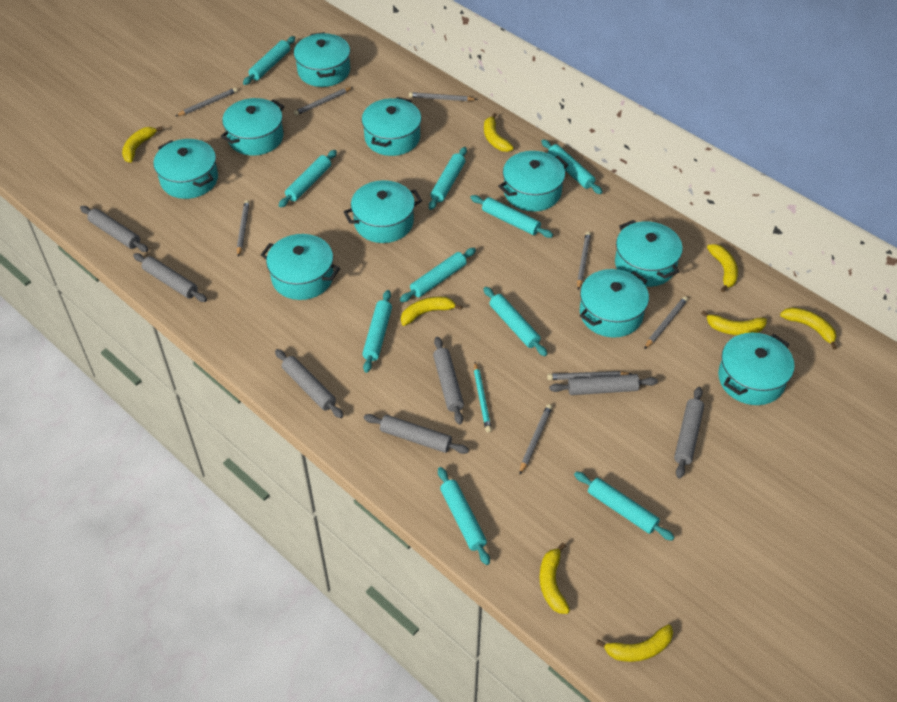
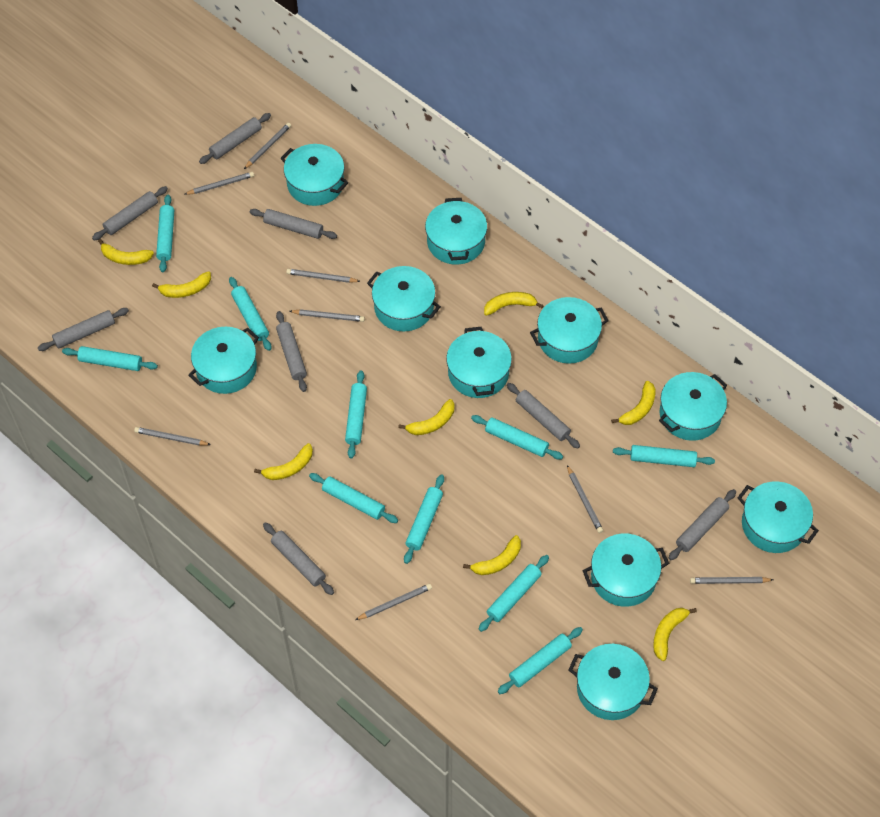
grey rolling pin: [80,206,148,252] [133,253,207,302] [275,349,343,418] [364,414,469,454] [433,337,464,425] [549,374,658,395] [674,387,704,478] = 7 -> [38,308,129,351] [92,186,168,240] [199,113,271,164] [250,209,337,239] [263,522,334,595] [276,311,307,392] [507,383,580,449] [669,489,736,560] = 8
turquoise pencil: [474,362,492,432] = 1 -> none = 0

